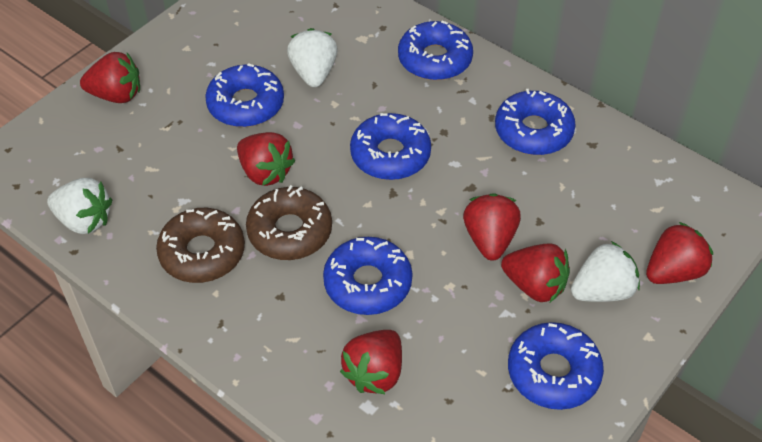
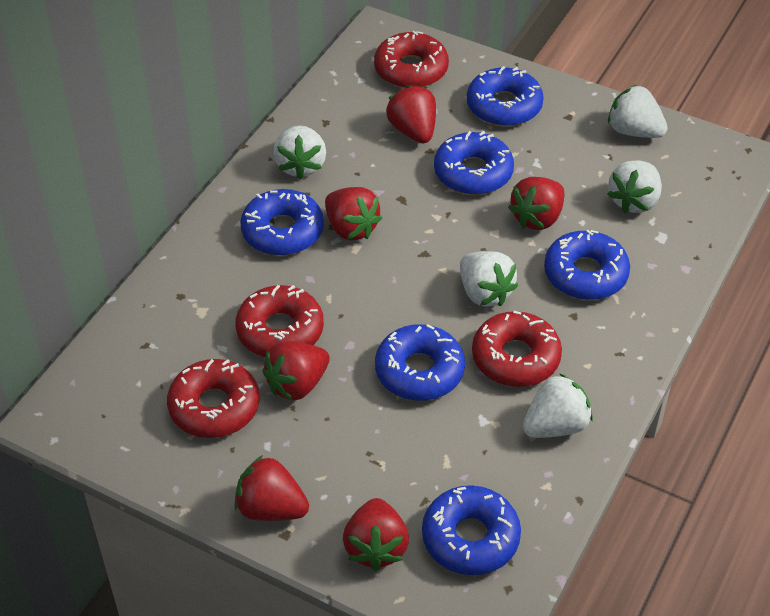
brown donut: [156,208,245,283] [246,185,332,260] = 2 -> none = 0
red donut: none = 0 -> [167,359,259,438] [235,285,324,357] [374,31,449,88] [472,311,562,387] = 4
white strawberry: [47,178,112,234] [287,28,338,87] [571,241,640,302] = 3 -> [273,125,326,180] [460,251,518,307] [523,373,593,438] [607,160,662,213] [608,85,668,138] = 5

